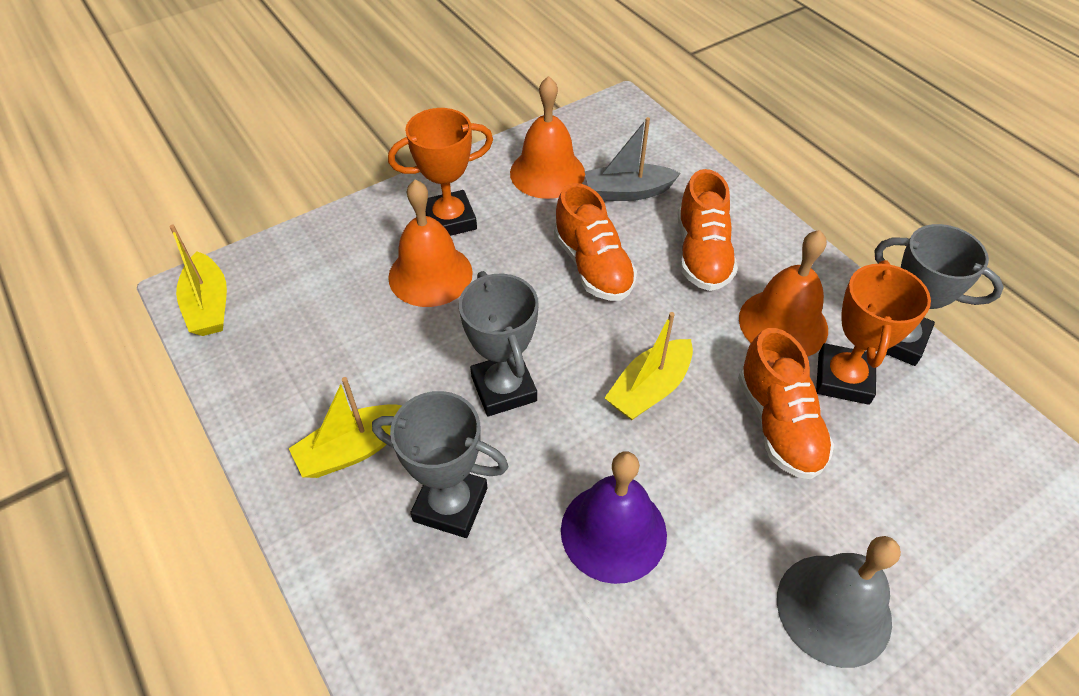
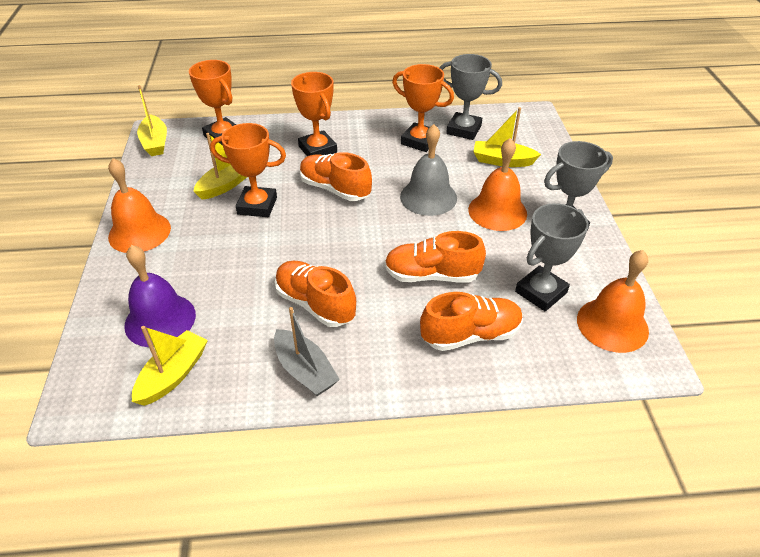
orange shoe: [554,183,637,301] [678,169,738,291] [738,328,834,479] = 3 -> [275,261,356,327] [300,152,372,201] [384,231,486,283] [420,292,523,351] = 4
orange trophy: [388,108,493,236] [816,260,931,405] = 2 -> [189,60,236,146] [210,123,286,217] [291,72,337,156] [392,64,454,152] = 4
yellow boat: [169,225,227,336] [289,377,402,478] [605,312,693,420] = 3 -> [132,326,208,406] [137,85,167,156] [193,133,247,200] [473,107,541,167] = 4

